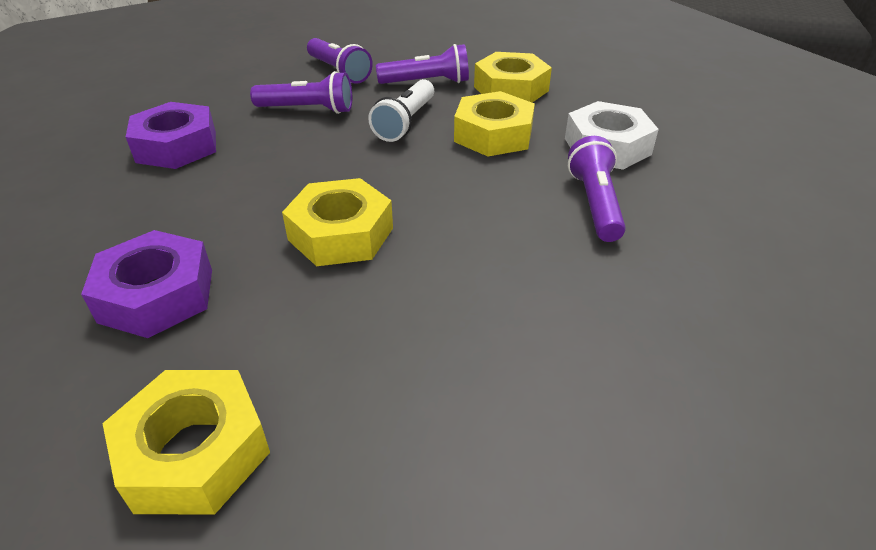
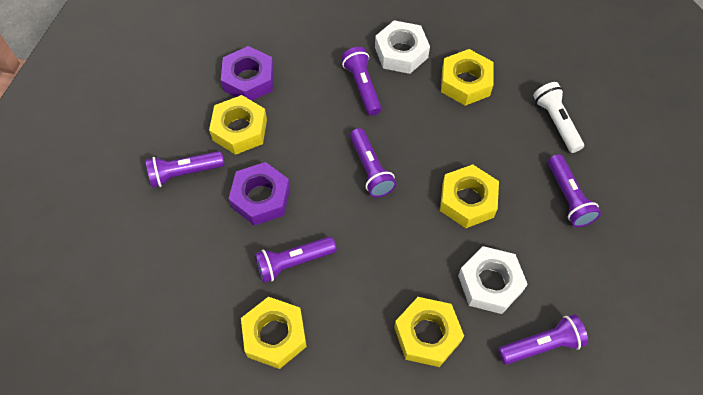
purple flashlight: [250,71,352,114] [307,38,373,84] [376,44,469,84] [568,136,626,242] = 4 -> [145,151,225,188] [255,237,337,283] [341,47,382,116] [350,128,397,197] [498,314,588,365] [548,154,601,227] = 6
white nut: [565,101,659,170] = 1 -> [375,20,430,74] [458,246,528,314] = 2
yellow nut: [102,370,270,514] [282,178,393,266] [454,91,535,156] [474,52,552,103] = 4 -> [209,95,267,155] [241,297,307,369] [394,297,464,367] [440,164,499,228] [441,49,494,106] = 5

